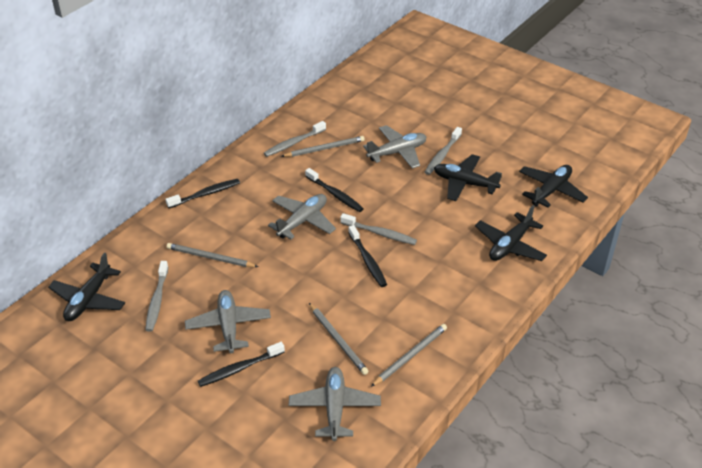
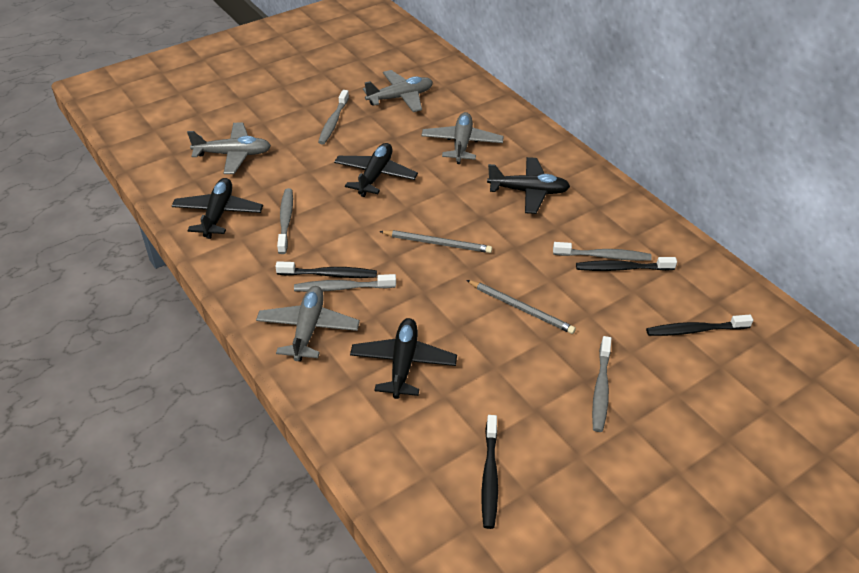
grey pencil: [167,243,258,267] [281,136,365,157] [309,303,368,375] [371,324,447,387] = 4 -> [379,230,492,253] [466,280,576,334] = 2
grey toothbrush: [145,261,168,332] [264,121,326,157] [340,213,417,245] [425,127,462,175] = 4 -> [277,188,293,254] [294,274,396,292] [318,90,349,145] [553,242,652,261] [592,336,611,432] = 5

